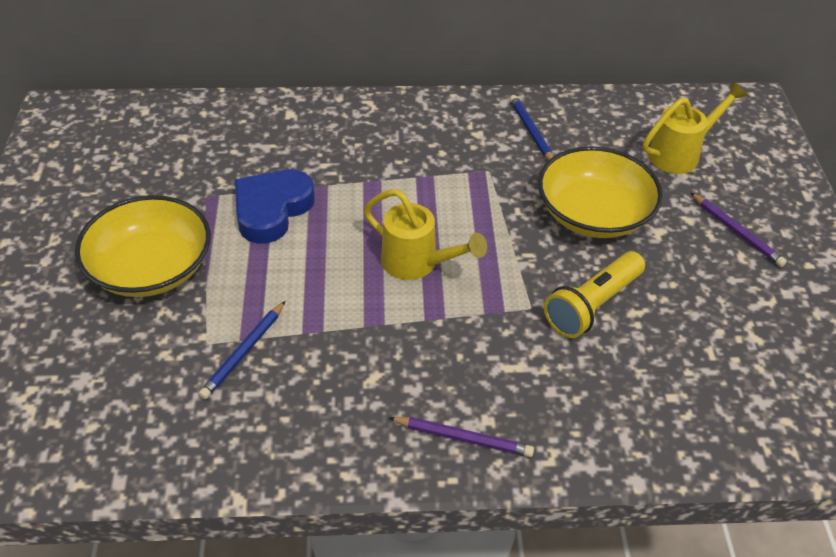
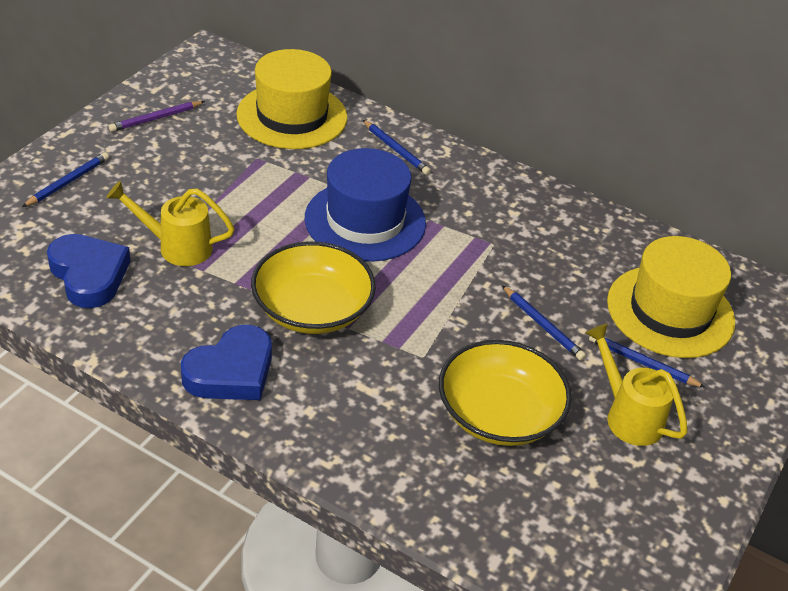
blue hat: none = 0 -> [305,148,426,262] = 1
blue heart: [235,170,315,244] = 1 -> [47,234,130,308] [181,325,272,400] = 2
blue pencil: [199,301,285,399] [509,95,553,161] = 2 -> [22,152,109,207] [363,120,431,175] [502,285,586,361] [589,336,706,388] = 4
purple pencil: [388,417,534,457] [690,192,787,267] = 2 -> [109,101,205,132] = 1
yellow flashlight: [544,251,645,338] = 1 -> none = 0
yellow hat: none = 0 -> [236,49,347,149] [607,236,735,358] = 2

